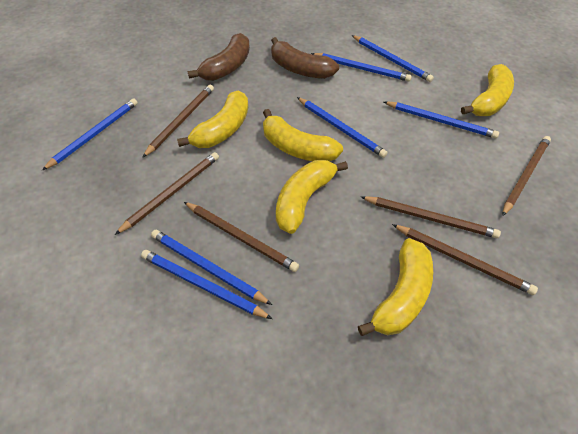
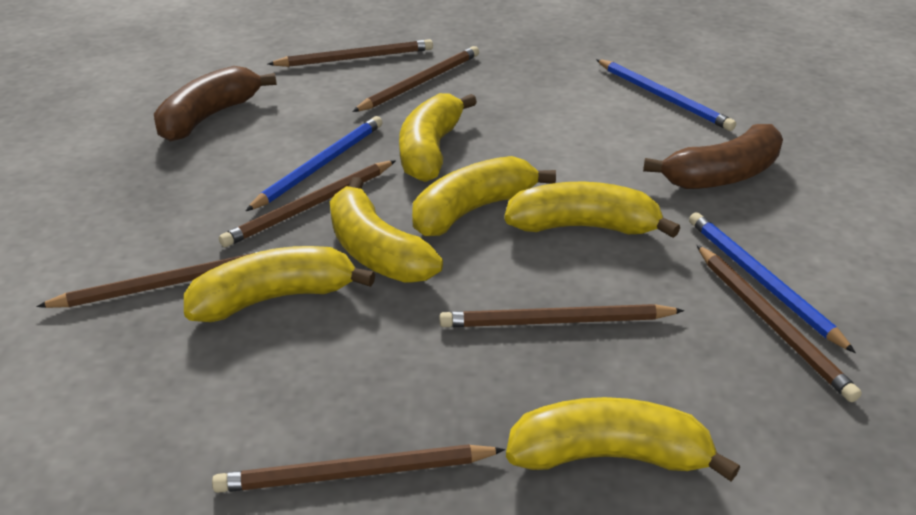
blue pencil: [42,98,138,170] [141,250,272,319] [151,230,272,305] [297,97,388,158] [311,53,412,82] [352,35,434,82] [384,101,499,139] = 7 -> [246,116,383,211] [596,59,736,131] [689,212,856,353] = 3
brown pencil: [115,152,219,235] [142,85,214,158] [184,202,299,272] [361,196,501,238] [392,224,538,295] [502,136,551,216] = 6 -> [36,249,270,308] [212,444,505,493] [219,160,396,247] [268,39,433,67] [352,46,479,112] [440,304,684,327] [697,245,862,402] = 7
yellow banana: [177,91,248,148] [263,109,343,161] [276,160,348,234] [358,238,433,336] [461,64,514,116] = 5 -> [184,246,375,322] [330,177,443,283] [399,93,477,182] [412,156,556,236] [504,182,680,238] [506,397,740,481] = 6

